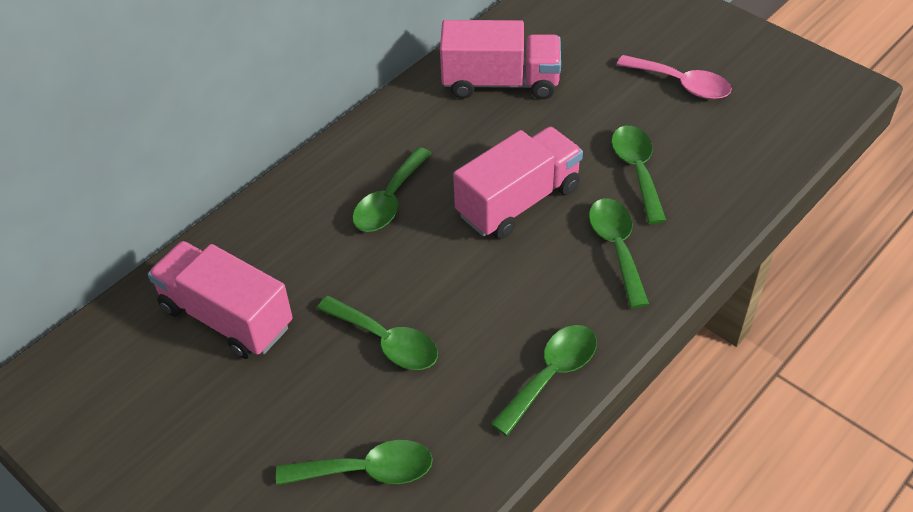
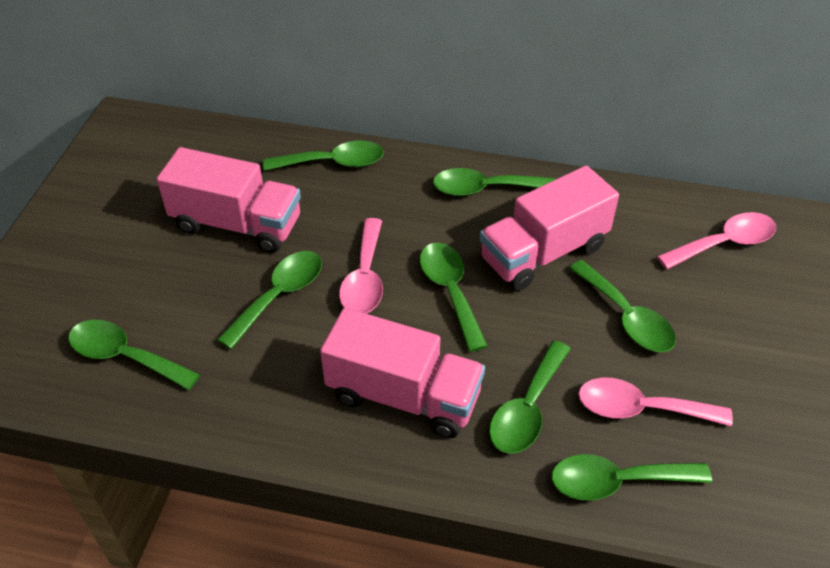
green spoon: [276,440,433,485] [317,296,438,370] [352,147,432,232] [491,325,597,436] [589,199,649,308] [611,126,666,224] = 6 -> [68,320,200,390] [217,251,322,349] [263,141,384,171] [420,243,488,352] [433,168,556,196] [489,341,571,454] [551,454,712,500] [569,260,676,352] = 8
pink spoon: [617,55,732,99] = 1 -> [339,218,383,314] [578,378,733,426] [657,212,776,269] = 3

